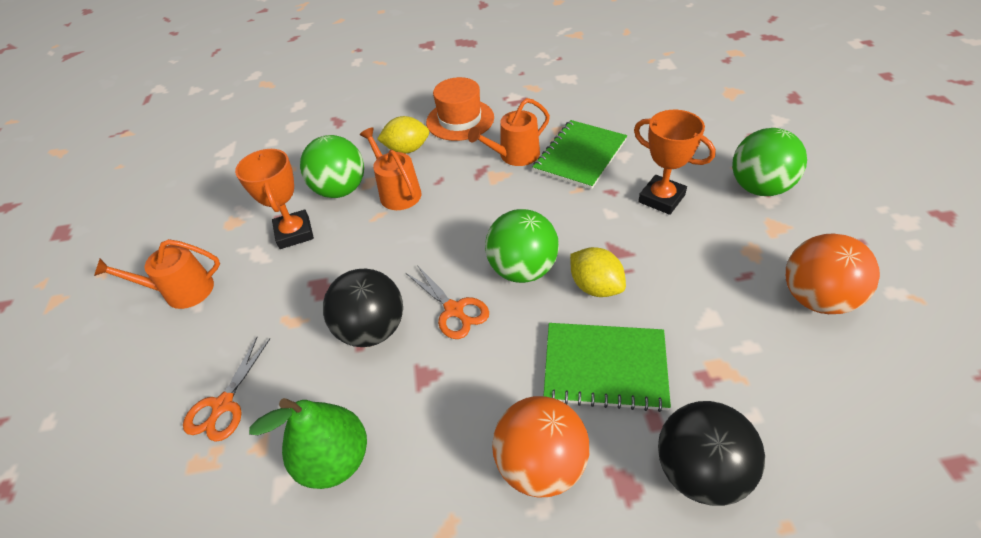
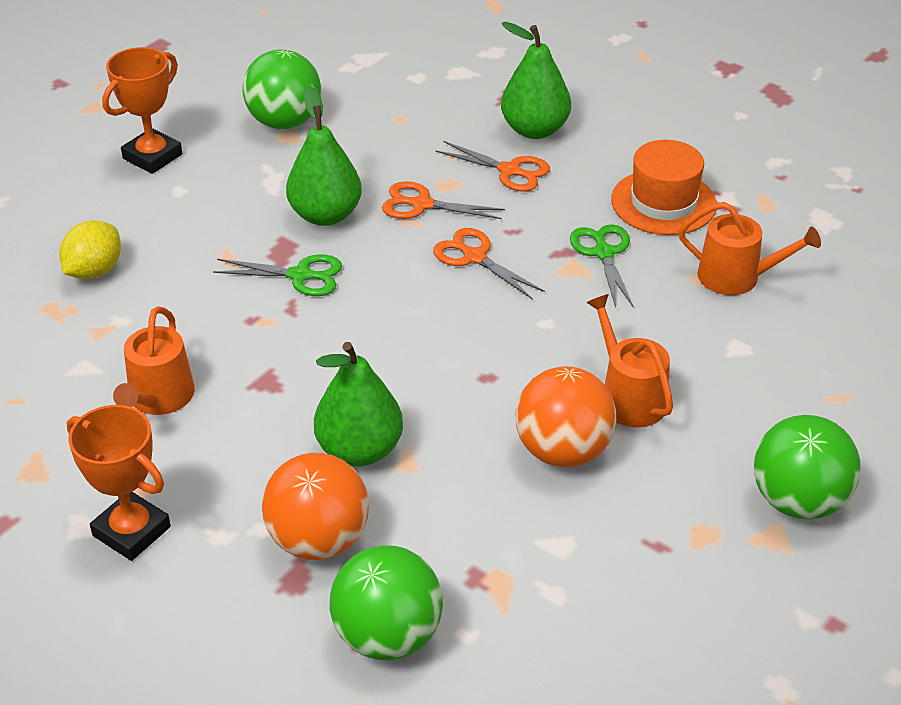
black ball: [323,269,403,347] [658,401,765,506] = 2 -> none = 0
green notebook: [533,120,627,189] [544,323,671,412] = 2 -> none = 0
green pear: [249,398,367,489] = 1 -> [286,86,362,226] [314,342,403,466] [501,22,571,139] = 3
green scissors: none = 0 -> [213,254,342,296] [570,224,634,308] = 2
orange scissors: [183,337,270,442] [406,265,489,339] = 2 -> [382,181,505,219] [433,228,545,299] [436,141,550,192] = 3
yellow lemon: [377,116,429,154] [570,247,626,297] = 2 -> [59,220,121,279] = 1

